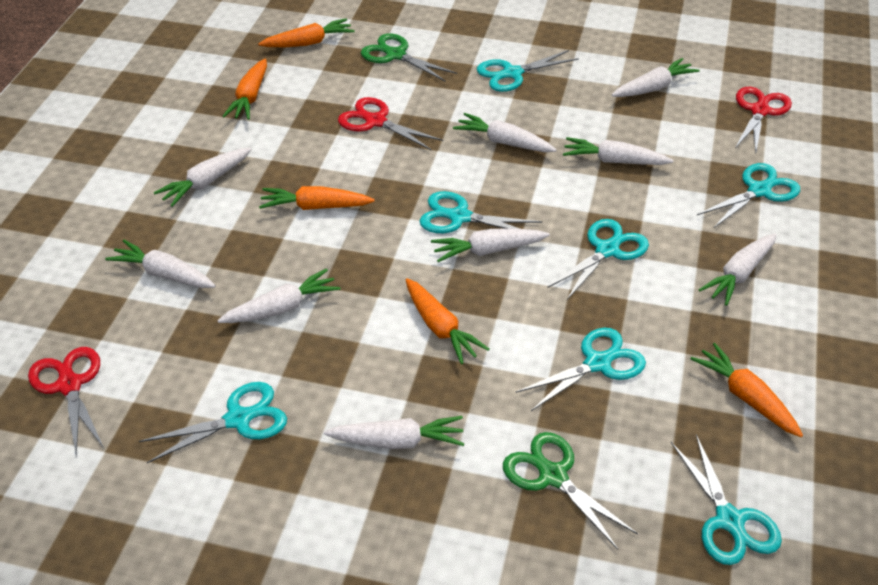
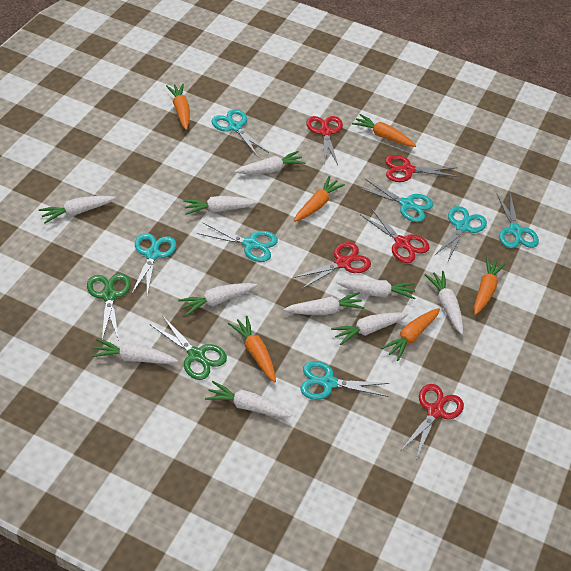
orange carrot: [223,59,267,120] [258,18,355,47] [259,186,375,210] [406,278,489,364] [691,343,803,437] = 5 -> [166,84,190,130] [228,316,276,383] [294,176,345,222] [352,114,416,147] [381,308,440,361] [474,257,506,315] = 6
red scissors: [28,347,104,458] [338,97,443,151] [735,87,792,154] = 3 -> [293,242,371,289] [306,116,343,165] [360,207,429,263] [385,155,459,182] [401,384,464,459] = 5
white carrot: [105,240,216,288] [154,147,252,207] [217,268,340,323] [324,416,464,449] [431,229,550,262] [453,113,557,152] [563,137,674,165] [612,58,700,97] [698,234,776,306] = 9 -> [39,196,116,223] [91,339,178,364] [178,283,257,316] [183,196,259,215] [205,381,292,418] [235,151,305,174] [284,292,365,315] [331,312,408,345] [337,279,415,299] [425,271,463,334] = 10

